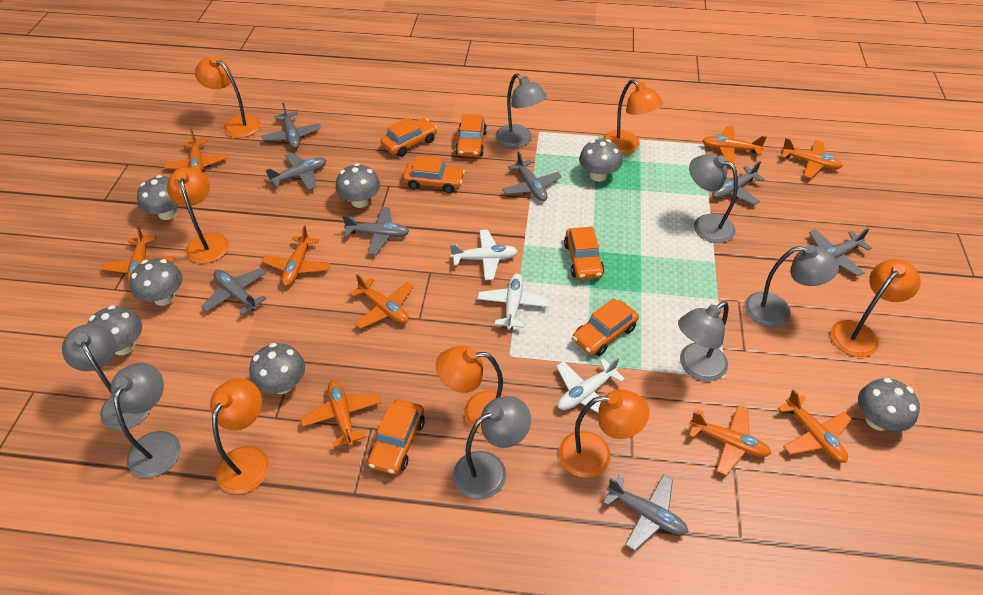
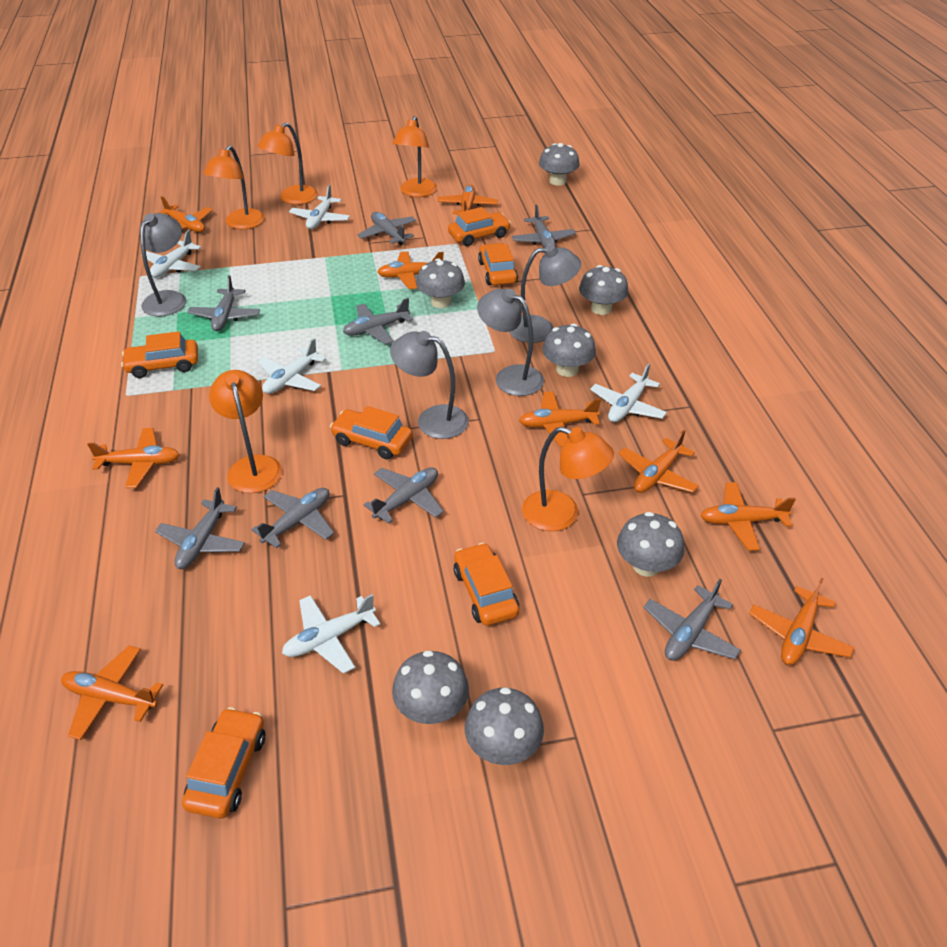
grey lamp: [62,324,151,430] [111,363,181,478] [453,396,531,499] [495,73,547,148] [678,301,728,381] [689,154,738,243] [745,245,839,327] = 7 -> [140,213,186,317] [390,331,469,439] [477,289,544,396] [510,244,581,343] = 4
orange lamp: [167,167,229,264] [195,56,261,138] [210,378,270,494] [436,346,505,433] [559,389,649,478] [603,79,663,154] [830,259,921,357] = 7 -> [204,145,265,229] [209,370,282,493] [257,122,318,205] [393,116,437,197] [522,427,614,531] = 5
white plane: [450,230,518,280] [478,274,550,330] [556,357,625,413] = 3 -> [141,230,201,278] [258,338,326,394] [282,594,380,674] [289,185,350,229] [590,363,667,422] = 5

